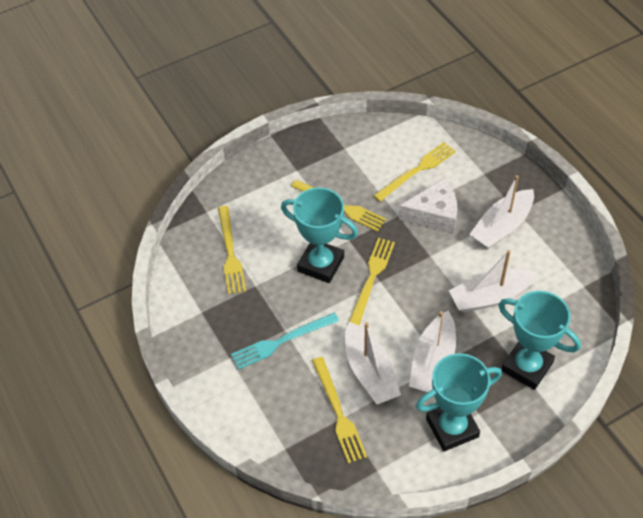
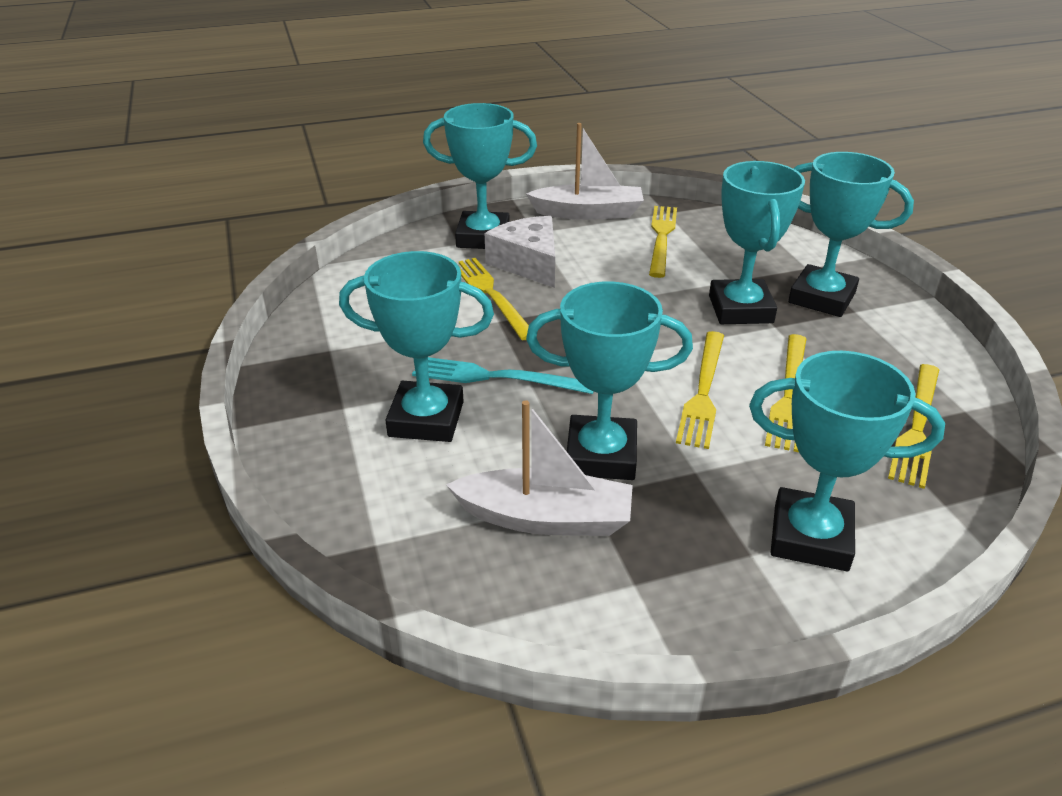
turquoise trophy: [281,187,358,283] [416,353,502,451] [498,291,581,390] = 3 -> [339,251,494,442] [423,103,537,249] [526,281,693,480] [709,161,805,324] [749,351,945,571] [788,152,914,317] = 6
white boat: [345,322,401,404] [409,310,456,392] [449,250,538,313] [469,175,534,249] = 4 -> [446,400,633,536] [526,123,644,220] = 2

